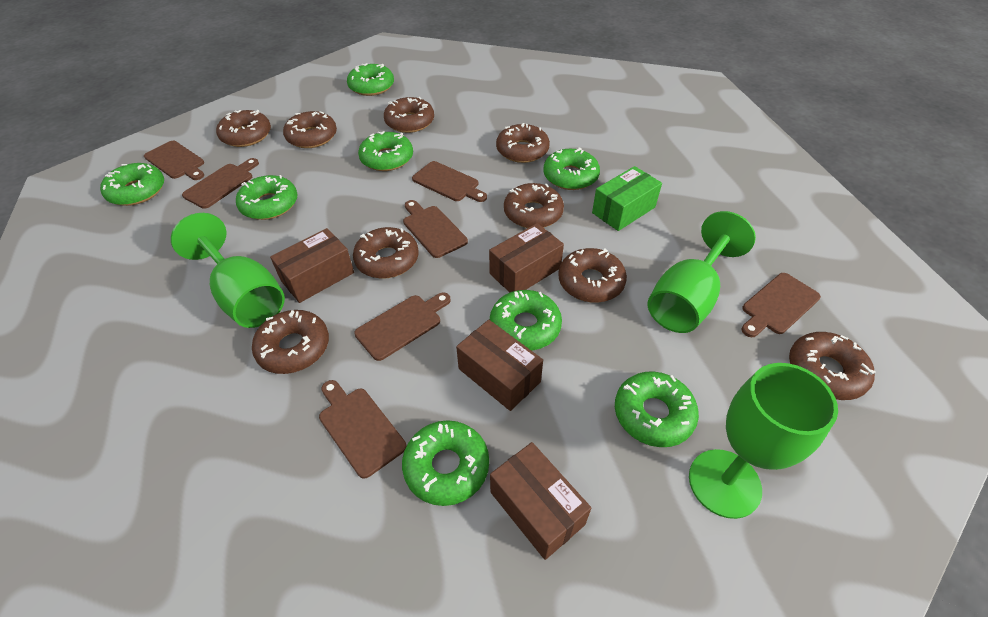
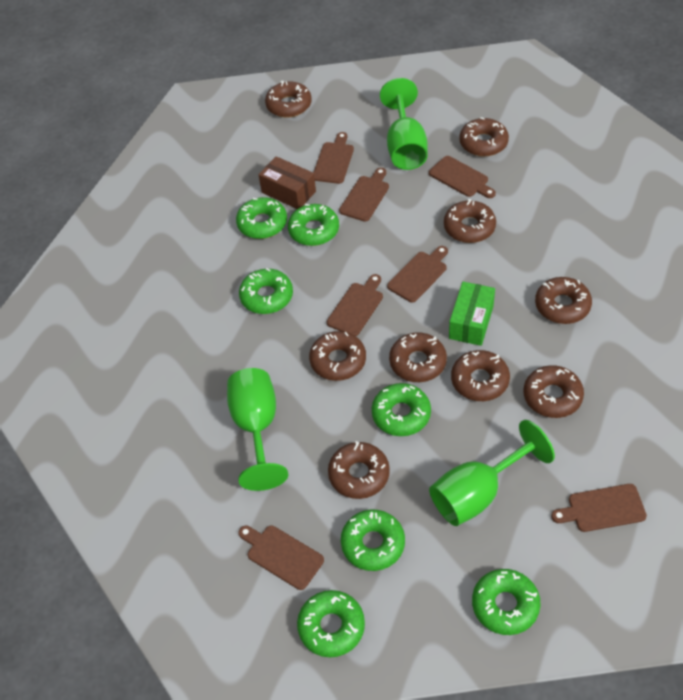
brown box: [270,228,354,303] [456,320,543,411] [489,223,564,292] [490,442,591,560] = 4 -> [259,156,316,209] = 1
green donut: [100,163,164,206] [236,175,298,220] [347,63,394,96] [358,131,413,171] [402,420,489,506] [490,290,562,350] [543,147,600,190] [615,371,699,447] = 8 -> [236,197,287,239] [239,268,293,314] [288,204,339,246] [297,590,365,657] [341,510,405,571] [372,383,431,436] [472,569,541,635] = 7

